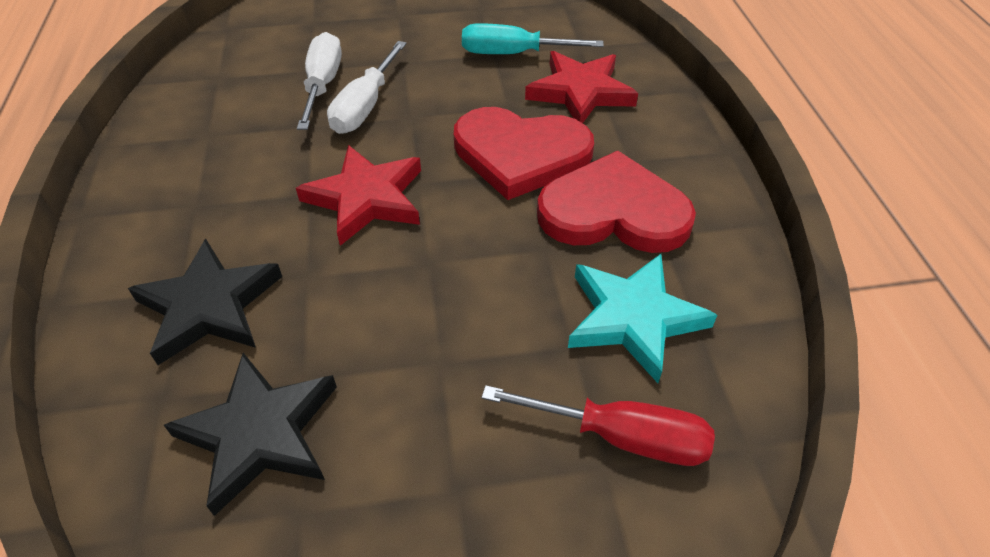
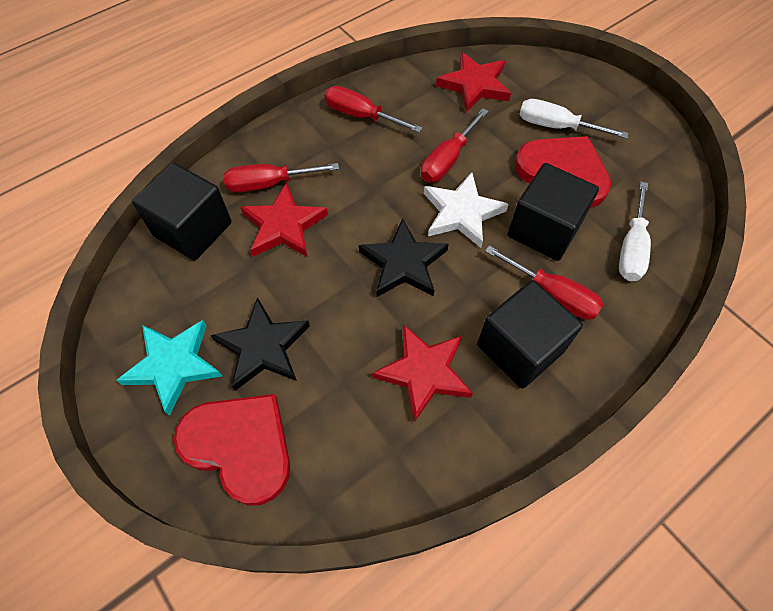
black cube: none = 0 -> [132,162,232,261] [477,280,583,389] [508,163,599,261] = 3
red screwdriver: [481,385,715,466] = 1 -> [223,163,339,192] [325,86,423,133] [421,108,489,183] [485,245,603,320] = 4
red star: [296,145,421,246] [525,51,638,123] = 2 -> [240,183,328,257] [372,324,473,422] [436,52,511,112] = 3
turquoise screwdriver: [462,23,604,54] = 1 -> none = 0
white star: none = 0 -> [424,172,509,248] = 1

